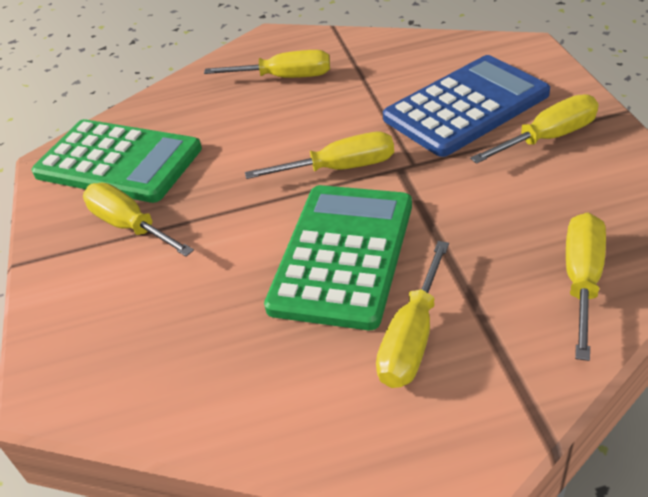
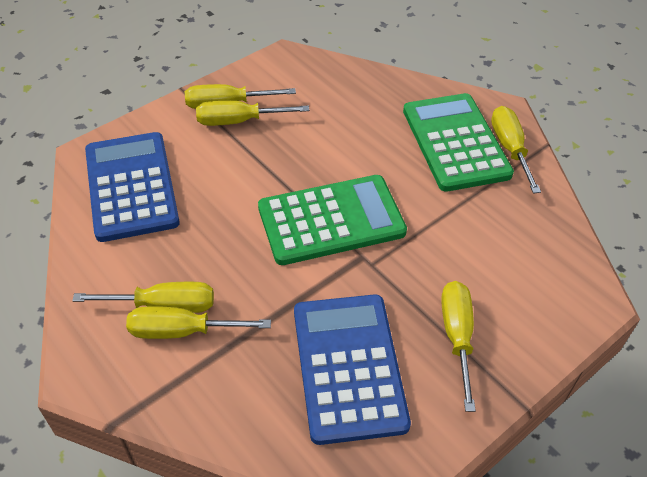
blue calculator: [383,55,550,157] = 1 -> [85,132,180,242] [294,294,411,445] = 2

